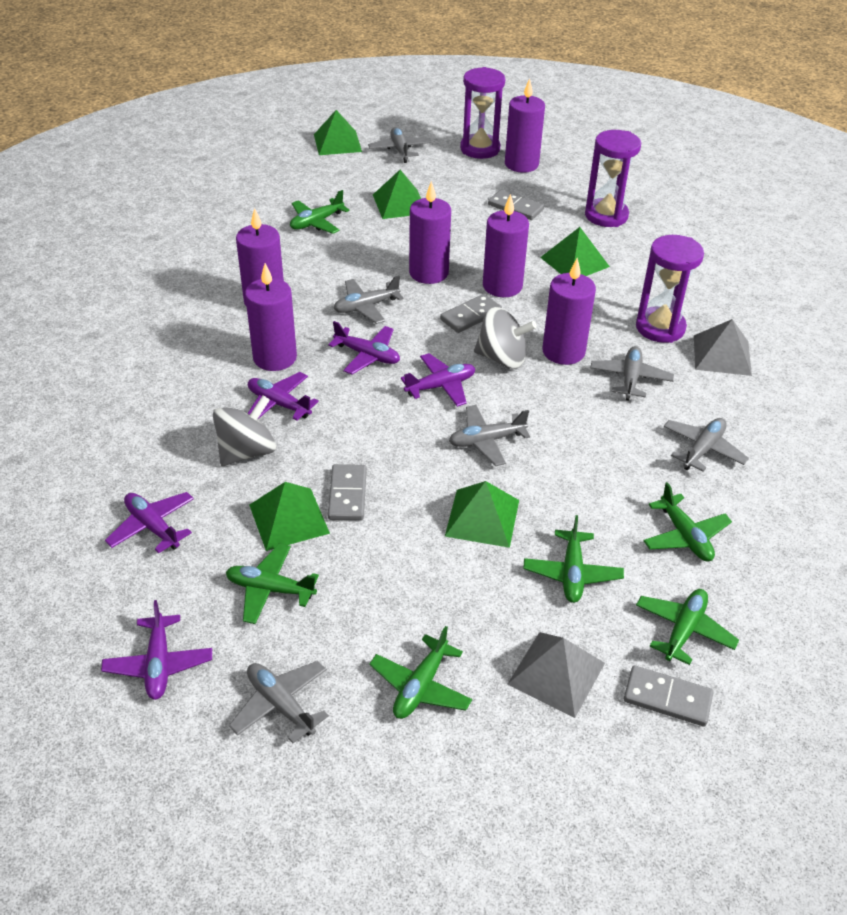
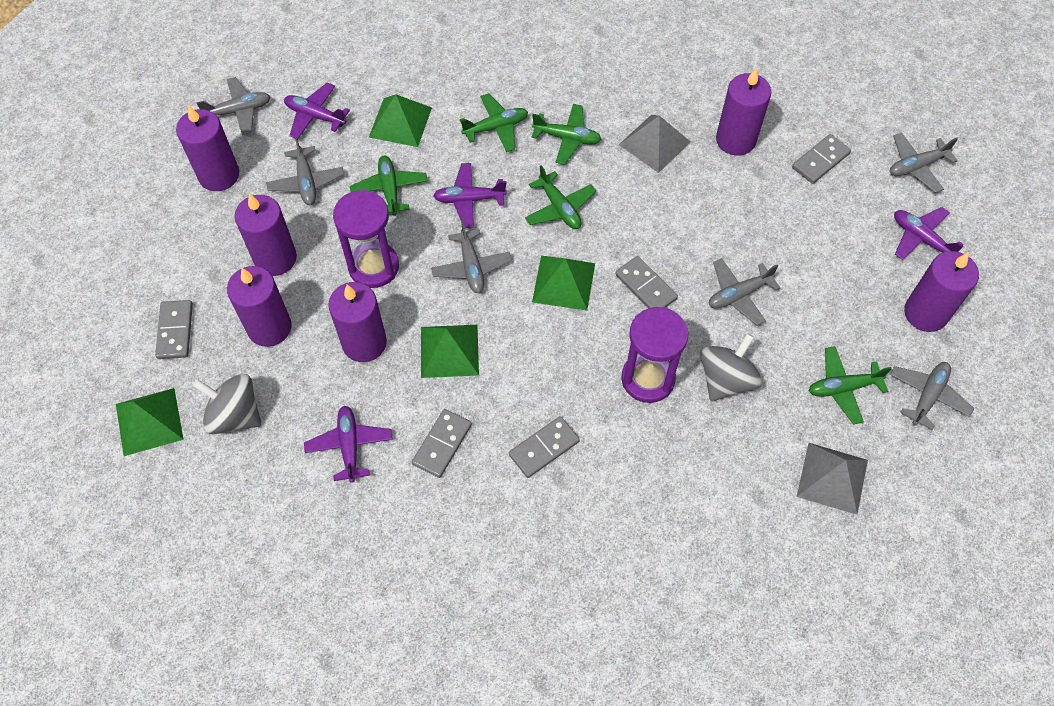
green plane: [226,543,319,624] [290,190,350,234] [369,626,472,719] [523,515,624,603] [636,589,739,665] [643,482,732,562] = 6 -> [350,156,428,216] [460,93,528,152] [525,165,596,229] [532,104,602,165] [809,346,892,424] = 5
green pyramid: [249,482,330,551] [314,110,362,155] [373,170,421,219] [445,481,519,548] [540,227,610,276] = 5 -> [116,388,184,456] [369,94,432,147] [421,325,479,378] [532,256,595,311] = 4
grey domino: [328,464,367,520] [440,294,502,333] [488,190,544,220] [624,666,714,727] = 4 -> [155,300,193,359] [412,409,472,478] [509,416,580,478] [615,256,678,308] [792,134,851,184] = 5
purple hourglass: [460,67,505,159] [585,130,641,227] [636,235,704,343] = 3 -> [333,189,399,288] [621,307,688,403] = 2
purple plane: [101,600,212,700] [105,492,194,553] [248,372,319,421] [328,321,400,374] [401,353,475,407] = 5 -> [284,83,350,139] [304,406,393,483] [433,163,507,228] [894,207,964,260] = 4

